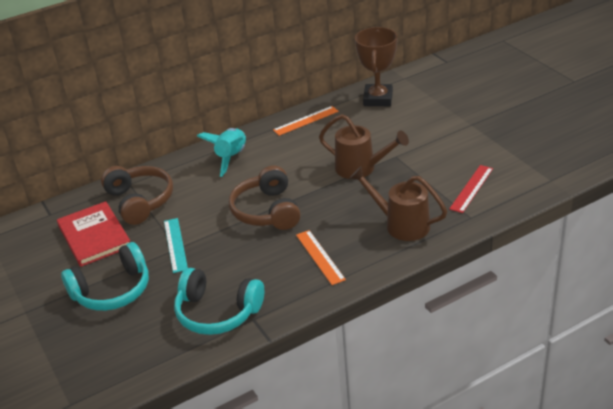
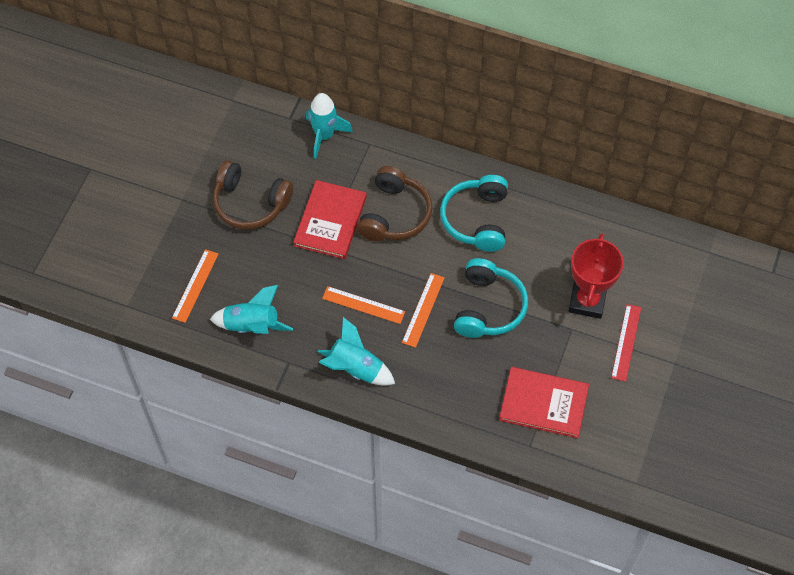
brown trophy: [355,27,397,106] = 1 -> none = 0
brown watering can: [319,114,409,179] [349,167,447,241] = 2 -> none = 0
orange ruler: [273,106,339,136] [296,230,346,285] = 2 -> [172,249,219,323] [322,286,405,324] [402,273,445,348] = 3
red book: [57,201,130,267] = 1 -> [293,180,367,259] [499,367,589,438] = 2
red trophy: none = 0 -> [568,233,624,319] = 1
turquoise rocket: [197,128,246,177] = 1 -> [210,285,293,334] [306,93,353,159] [318,317,395,386] = 3
turquoise ruler: [164,218,188,273] = 1 -> none = 0

